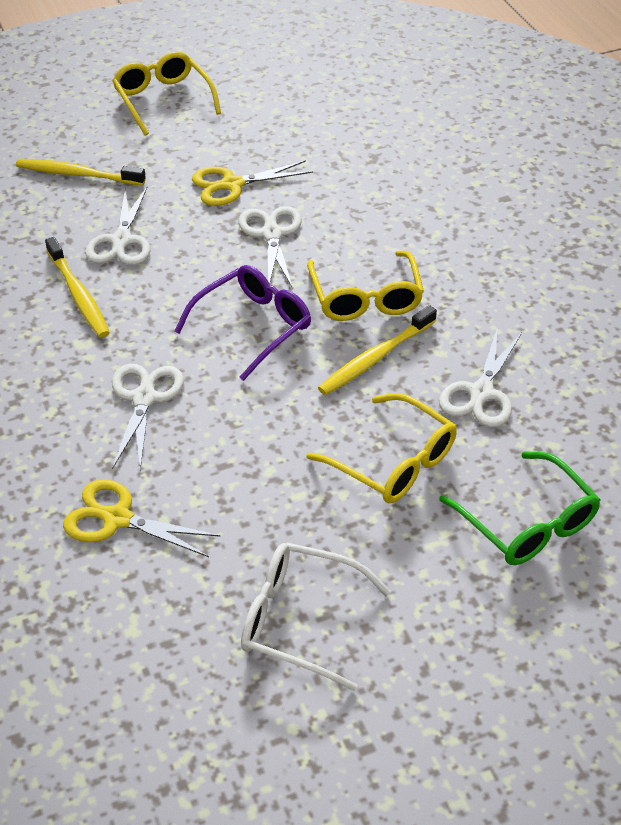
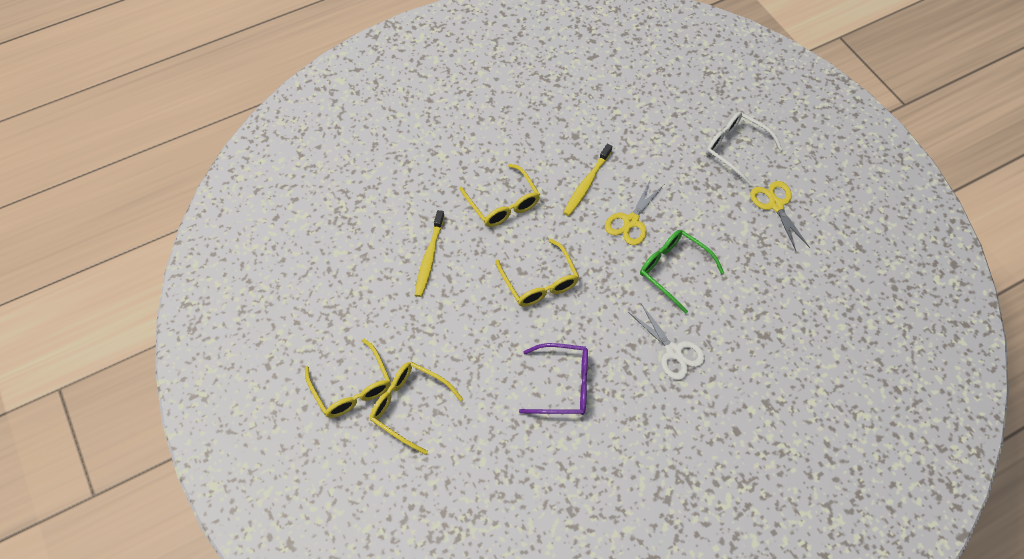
white scissors: [85,187,150,265] [112,364,184,470] [238,206,302,289] [439,327,522,427] = 4 -> [628,304,705,380] = 1
yellow glasses: [112,52,221,136] [307,251,424,321] [307,393,457,503] = 3 -> [305,339,391,418] [370,361,463,455] [459,164,540,227] [495,239,579,307] = 4
yellow toothbrush: [16,159,146,186] [45,237,110,337] [318,305,437,395] = 3 -> [415,210,445,297] [563,144,612,216] = 2

